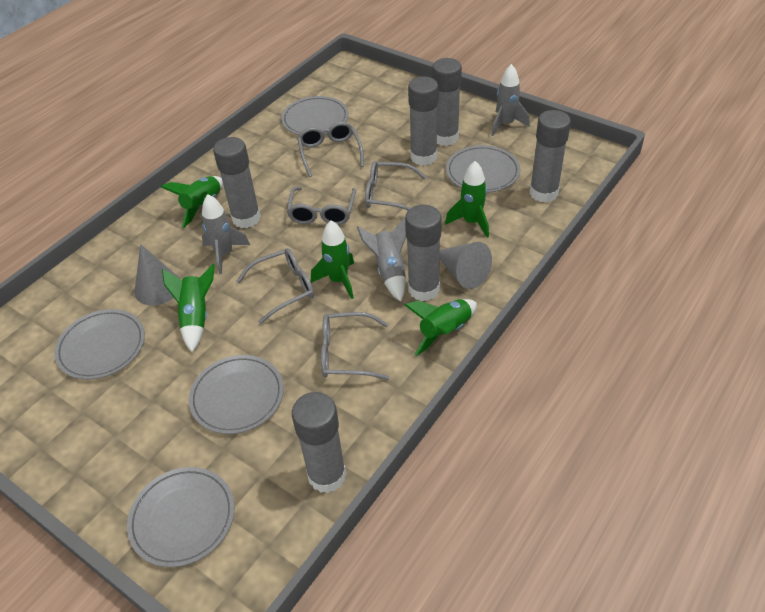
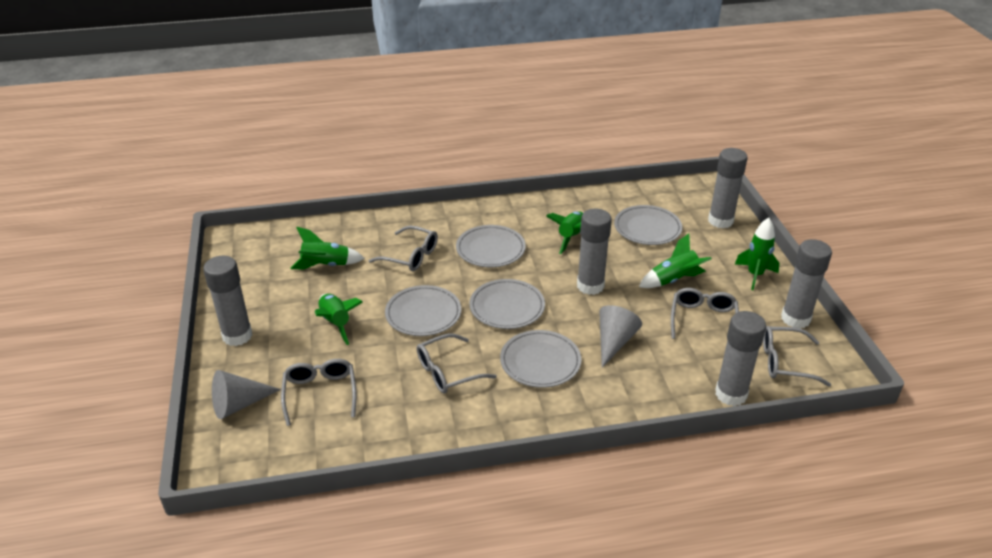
grey glue stick: [213,137,261,228] [292,392,346,493] [405,205,442,301] [408,77,439,165] [432,58,462,146] [530,110,571,203] = 6 -> [203,256,252,346] [577,209,612,295] [708,148,748,228] [715,311,766,406] [781,239,832,328] = 5
grey rocket: [202,194,250,274] [357,217,406,302] [491,64,530,136] = 3 -> none = 0

